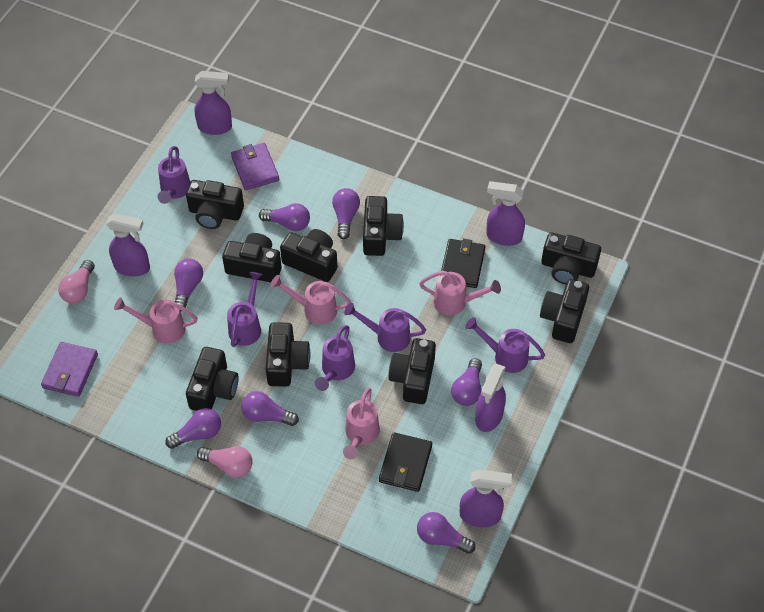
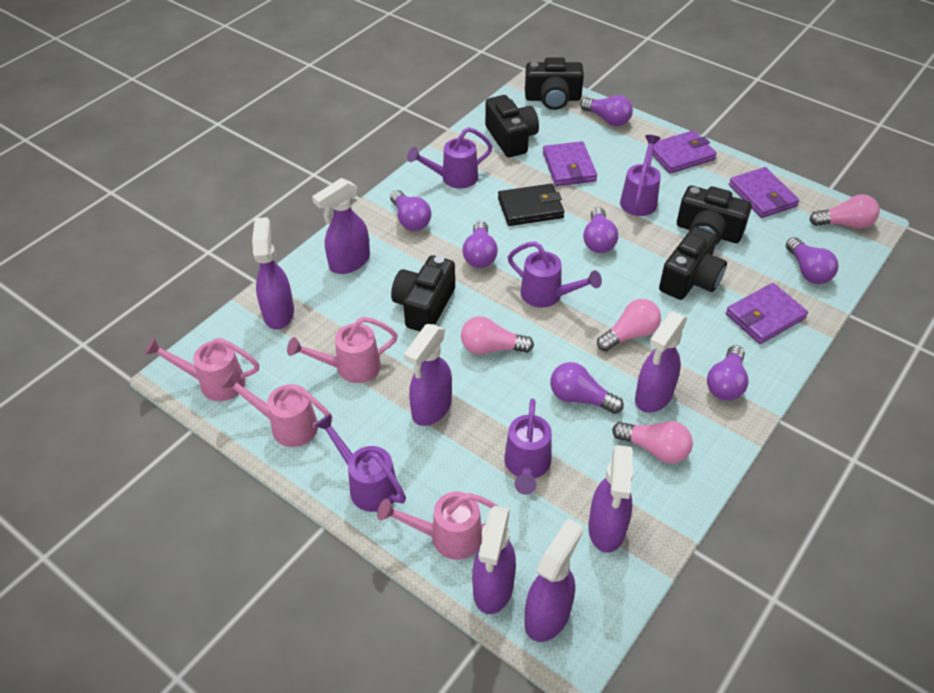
black camera: [186,180,244,229] [186,347,239,411] [222,233,282,282] [266,322,310,387] [280,229,337,282] [363,196,404,256] [389,338,436,404] [540,279,589,343] [541,232,601,284] = 9 -> [391,255,455,331] [485,95,539,157] [525,57,584,110] [659,226,727,300] [677,186,752,245] = 5
black wallet: [379,432,432,492] [441,239,486,288] = 2 -> [498,184,564,226] = 1
pink light bulb: [58,260,95,304] [197,446,253,478] = 2 -> [461,316,534,355] [597,299,661,351] [612,421,693,464] [809,194,880,229] = 4
purple spray bottle: [106,213,150,277] [194,71,232,135] [460,469,512,527] [475,364,506,432] [486,181,525,246] = 5 -> [252,217,294,330] [312,178,370,274] [404,324,452,426] [472,506,516,614] [525,518,583,642] [588,445,634,553] [635,311,687,413] = 7
purple wallet: [41,342,98,397] [231,143,279,190] = 2 -> [543,141,597,186] [652,130,717,174] [726,283,808,344] [729,167,799,218] = 4

